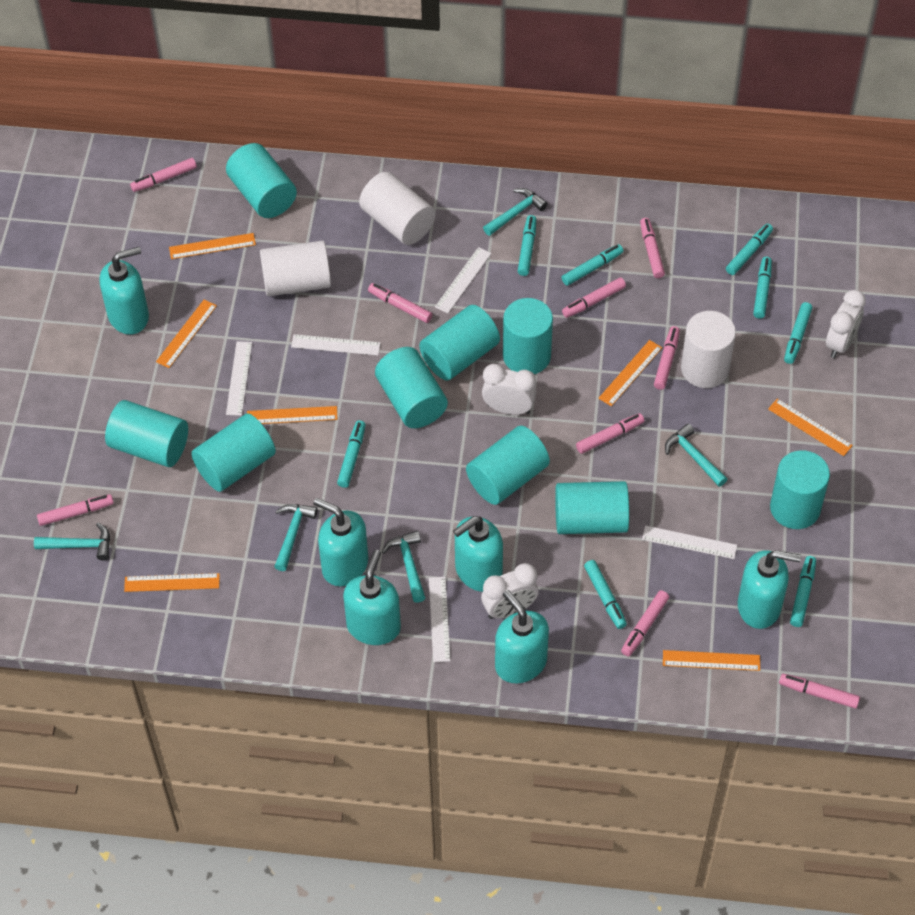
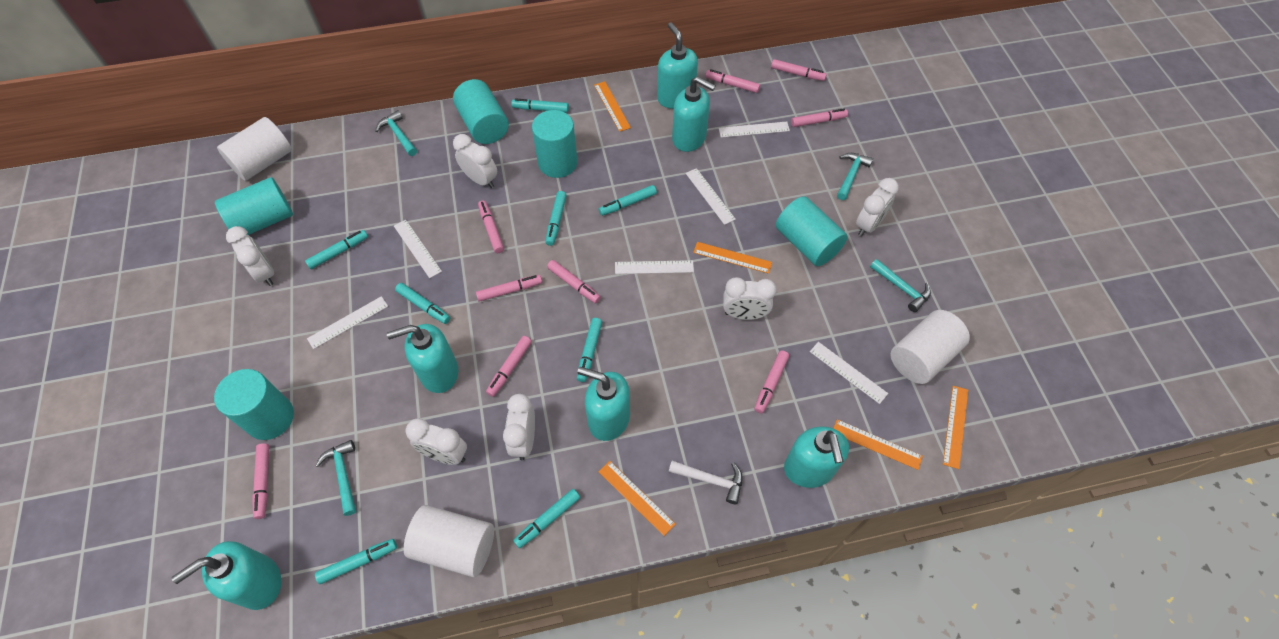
orange ruler: [124,573,220,592] [156,300,217,368] [169,233,256,259] [247,406,337,424] [598,340,662,406] [663,650,760,671] [768,399,853,456] = 7 -> [594,81,631,132] [599,461,676,536] [693,242,772,274] [834,419,923,470] [943,386,968,469] = 5
turquoise cylinder: [105,400,188,467] [191,413,276,492] [226,143,297,218] [375,347,448,428] [419,305,500,381] [466,426,550,505] [503,298,553,374] [555,481,629,534] [770,450,830,529] = 9 -> [214,369,294,440] [215,177,293,235] [453,79,509,144] [532,110,577,178] [776,196,848,266] = 5
turquoise hammer: [34,523,110,561] [274,504,318,571] [382,531,425,603] [483,188,548,236] [665,424,727,487] = 5 -> [315,440,356,516] [375,110,417,156] [837,153,873,200] [870,259,931,312] = 4
white clock: [481,563,539,619] [482,364,537,415] [826,290,866,358] = 3 -> [226,226,274,286] [406,418,467,465] [453,134,497,188] [503,394,535,460] [723,277,777,320] [856,178,899,236] = 6
white hammer: none = 0 -> [669,461,743,504] = 1
white ruler: [226,341,252,416] [291,334,381,356] [429,577,451,662] [435,247,492,313] [642,526,737,559] = 5 -> [307,296,388,349] [394,220,442,278] [615,260,694,274] [686,168,736,225] [719,122,790,138] [810,342,888,404] = 6

